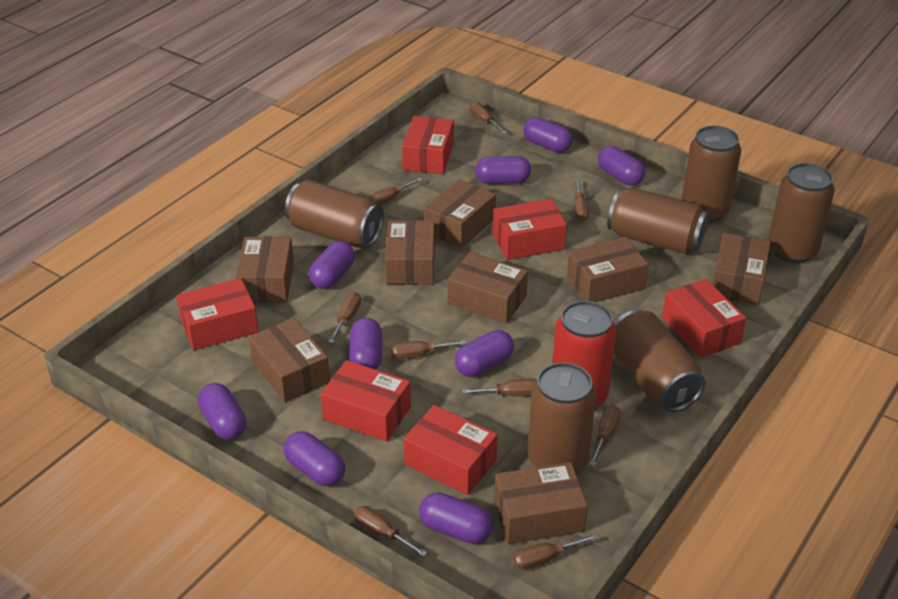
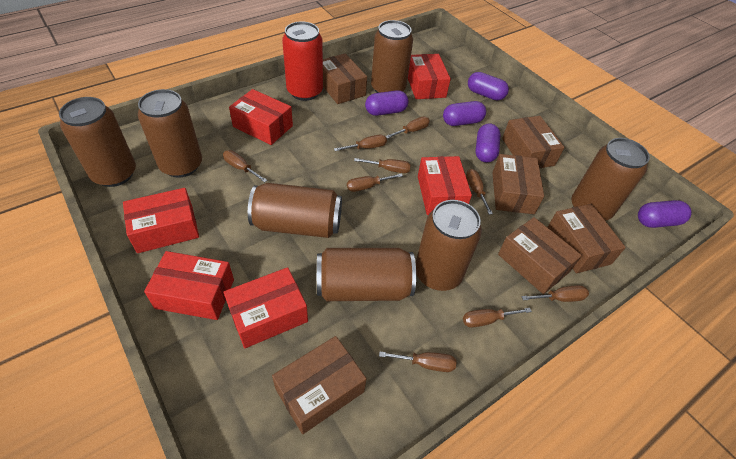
brown box: [236,236,294,303] [249,318,330,402] [385,220,435,285] [425,179,496,248] [448,252,528,323] [494,462,588,544] [567,237,648,302] [712,233,771,305] = 8 -> [272,336,367,434] [323,53,367,104] [492,154,544,214] [498,217,582,294] [502,116,564,169] [547,204,626,273] = 6
brown can: [285,180,384,247] [528,362,596,473] [607,188,709,254] [614,310,705,412] [682,126,741,223] [768,163,835,263] = 6 -> [59,97,136,187] [138,89,202,178] [248,183,342,238] [317,248,416,301] [371,20,413,93] [416,200,482,291] [571,138,650,221] = 7
purple capsule: [198,383,247,440] [284,431,345,486] [309,241,355,289] [349,318,382,370] [419,493,493,544] [455,330,514,377] [476,156,531,184] [523,117,573,152] [598,146,645,185] = 9 -> [365,90,409,116] [443,101,486,126] [468,72,509,101] [475,123,500,163] [638,200,692,228] = 5

